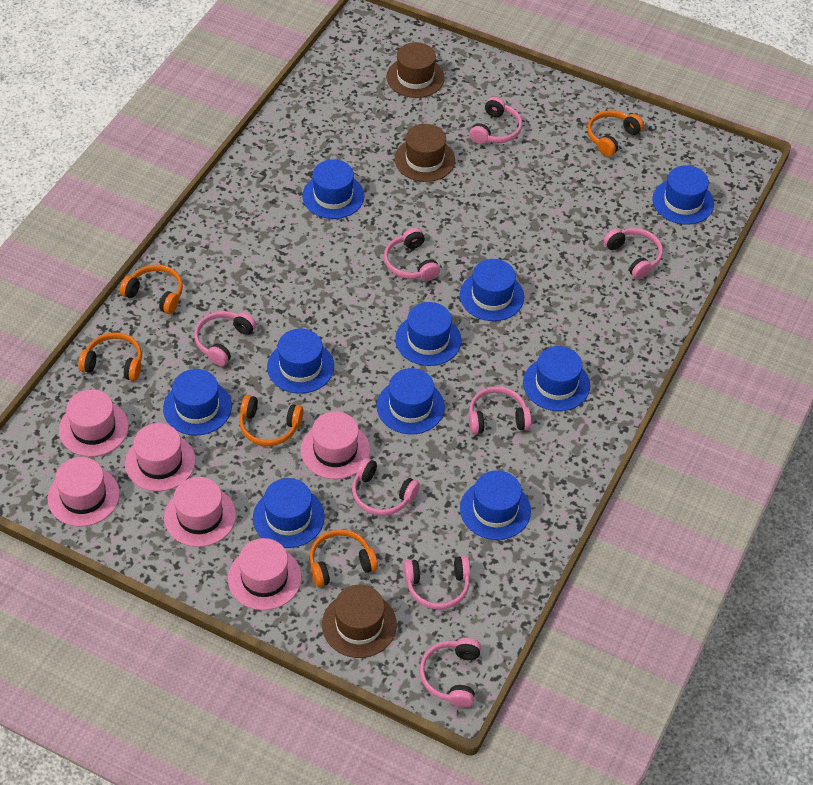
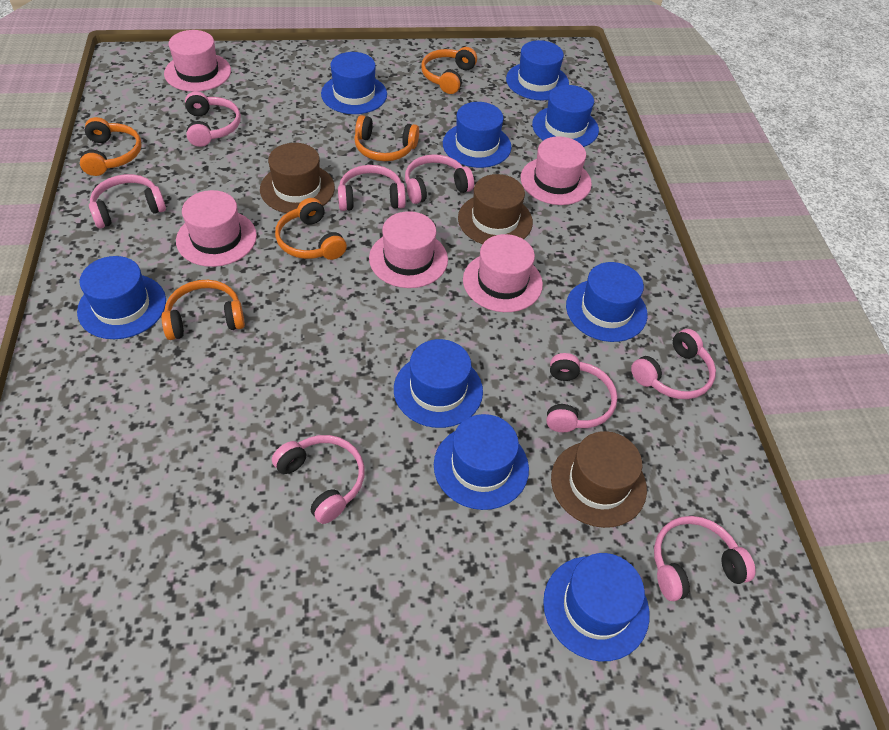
blue hat: [163,369,232,435] [253,478,325,548] [267,329,334,394] [302,159,364,219] [377,368,445,434] [395,302,462,366] [460,259,524,321] [460,470,531,540] [523,346,590,411] [653,165,714,225] = 10 -> [77,256,166,339] [321,52,387,114] [394,339,483,428] [434,414,529,510] [443,102,511,168] [506,40,569,101] [532,85,599,147] [543,553,649,661] [566,262,648,342] = 9
pink hat: [48,457,120,527] [59,389,129,457] [125,423,195,491] [164,477,236,547] [228,538,301,610] [301,412,370,479] = 6 -> [164,30,231,92] [176,190,257,267] [369,211,448,288] [463,234,543,312] [521,136,592,205] = 5

